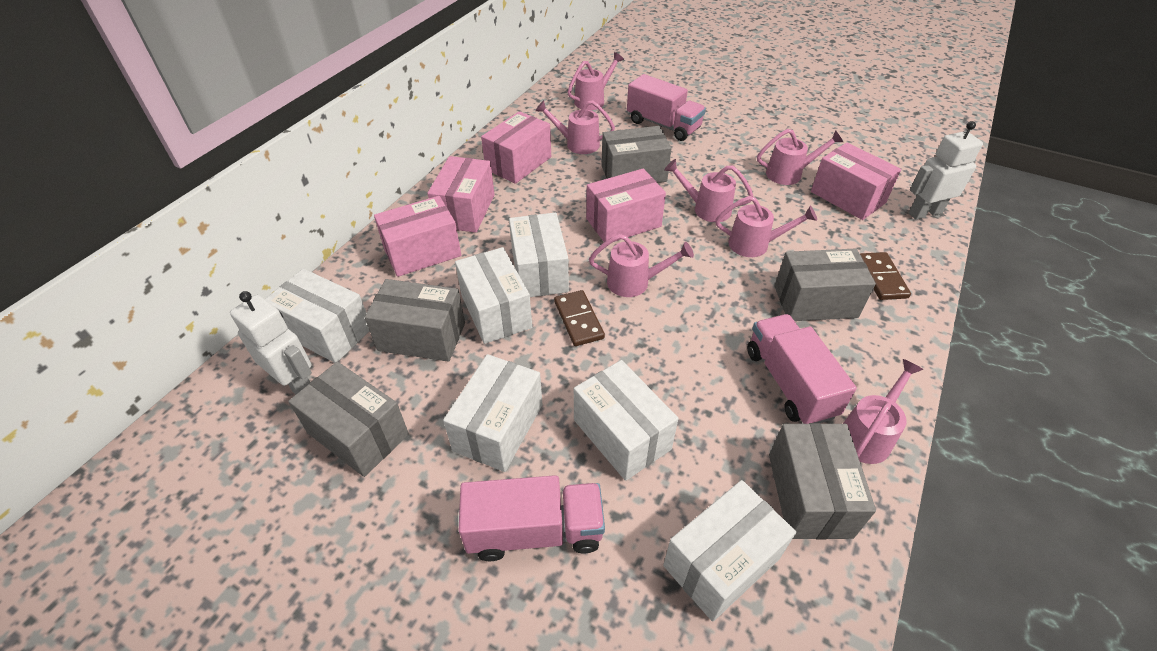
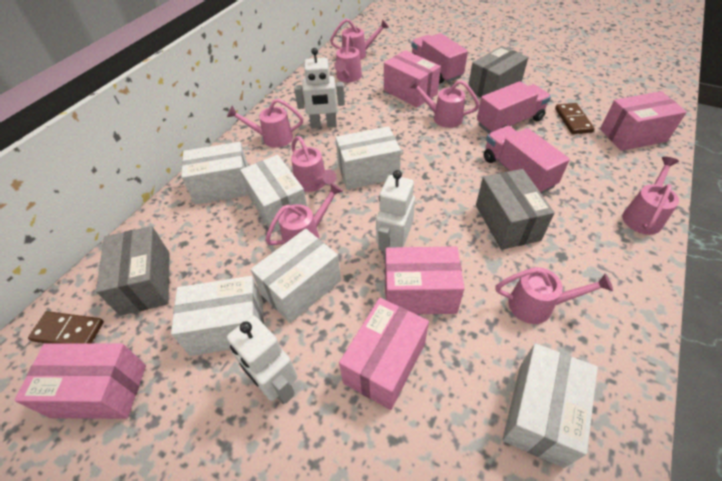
grey box: [288,362,409,477] [364,279,465,362] [601,126,672,183] [769,423,876,539] [774,248,876,321] = 5 -> [96,226,170,316] [468,46,528,98] [476,169,555,250] = 3
pink watering can: [535,100,615,154] [568,52,624,110] [589,234,694,297] [665,159,754,222] [715,196,817,257] [757,129,843,185] [843,359,923,464] = 7 -> [227,99,303,148] [265,183,343,245] [291,136,337,192] [330,19,389,60] [334,34,362,82] [409,78,480,128] [495,267,613,324] [622,157,679,235] = 8
white robot: [230,291,312,394] [909,121,983,220] = 2 -> [227,316,297,404] [294,48,345,129] [376,170,415,260] = 3

